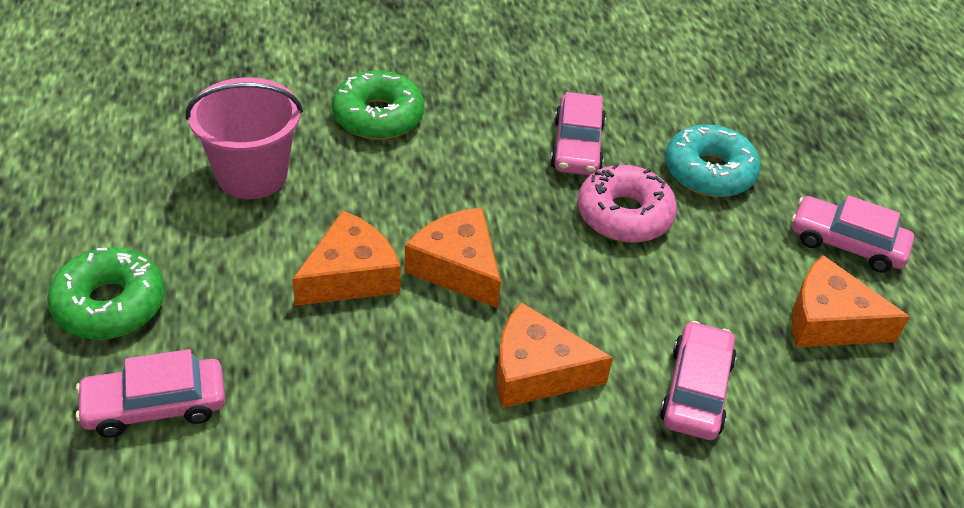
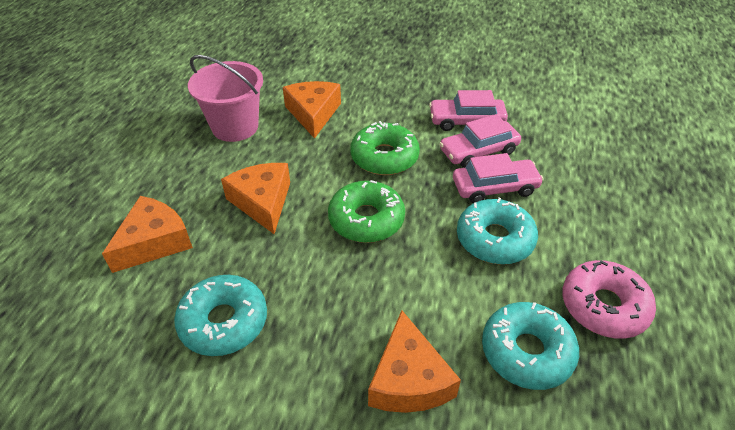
pink car: [76,349,225,438] [550,92,606,176] [660,321,737,440] [791,195,914,273] = 4 -> [429,90,508,131] [439,114,521,168] [453,153,544,203] = 3
turquoise donut: [665,124,761,197] = 1 -> [174,275,267,356] [457,198,538,264] [482,302,579,390] = 3

